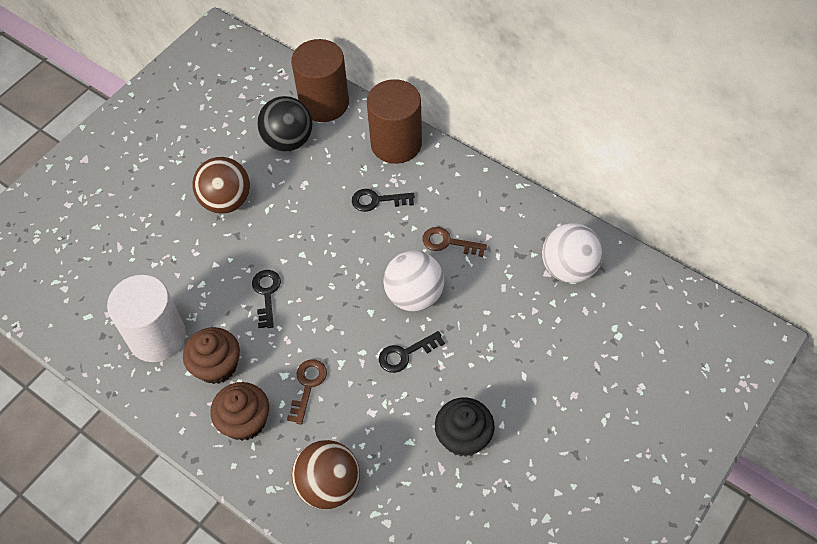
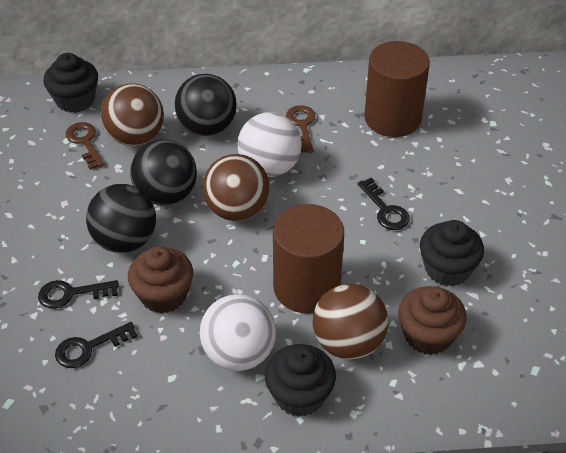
black ball: [257,96,312,151] = 1 -> [86,184,156,253] [130,139,197,206] [175,74,237,136] = 3
black cupcake: [435,398,495,457] = 1 -> [43,53,98,113] [265,344,336,417] [420,220,484,286] = 3
brown ball: [192,157,250,214] [292,440,360,509] = 2 -> [101,83,164,146] [203,154,270,221] [313,283,388,360] = 3
white cylinder: [107,275,186,362] = 1 -> none = 0

